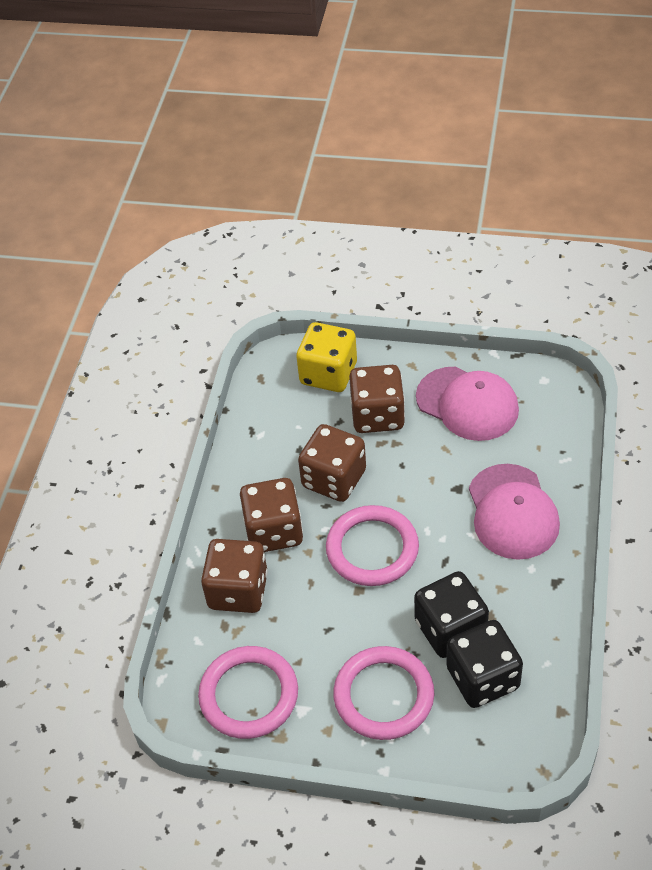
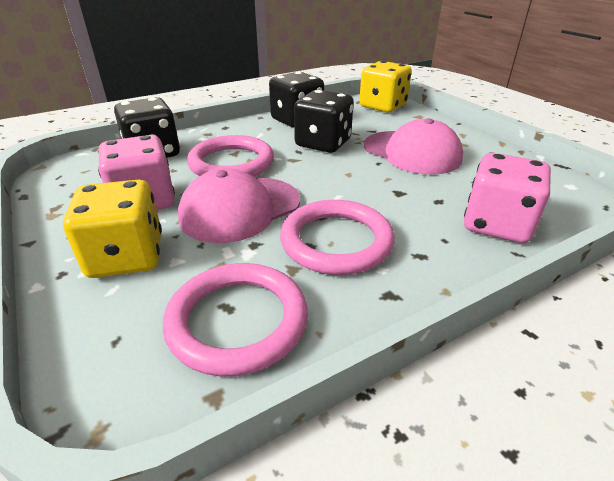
black dice: [414,571,489,658] [446,620,523,708] = 2 -> [114,97,180,158] [269,71,324,128] [294,90,354,153] = 3
brown dice: [201,539,268,613] [240,478,303,552] [298,424,366,502] [349,365,405,433] = 4 -> none = 0
pink dice: none = 0 -> [98,135,175,210] [464,153,551,243] = 2
yellow dice: [296,322,357,392] = 1 -> [63,179,162,278] [359,61,412,112] = 2

